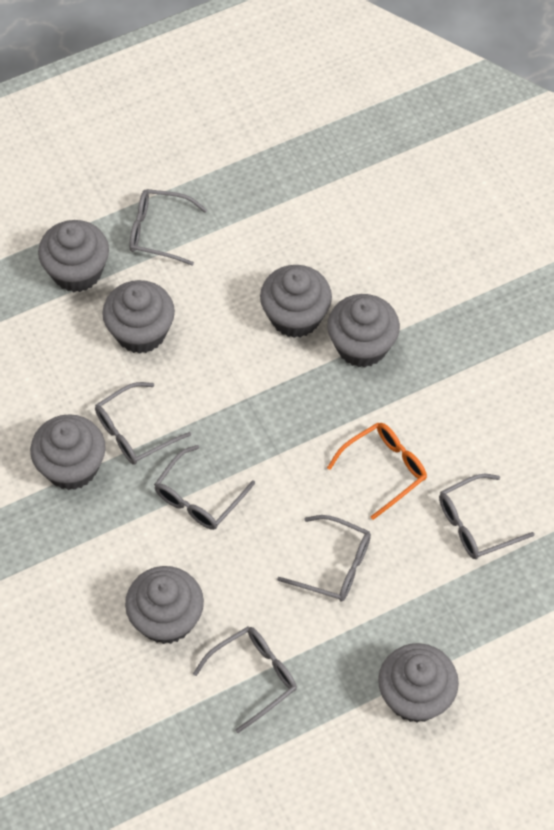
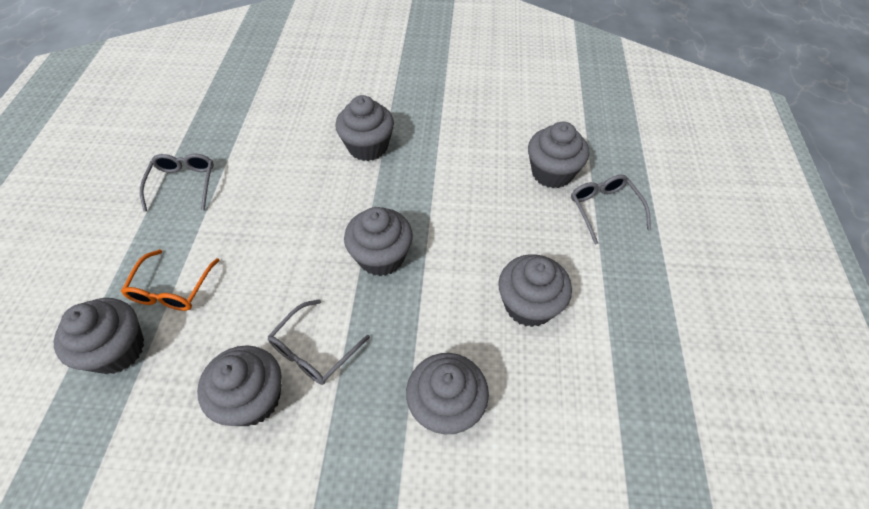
grey glasses: [95,382,191,465] [129,189,207,266] [154,445,255,530] [193,626,297,733] [277,515,371,602] [439,474,534,559] = 6 -> [140,153,214,211] [268,299,370,385] [571,175,651,245] = 3

